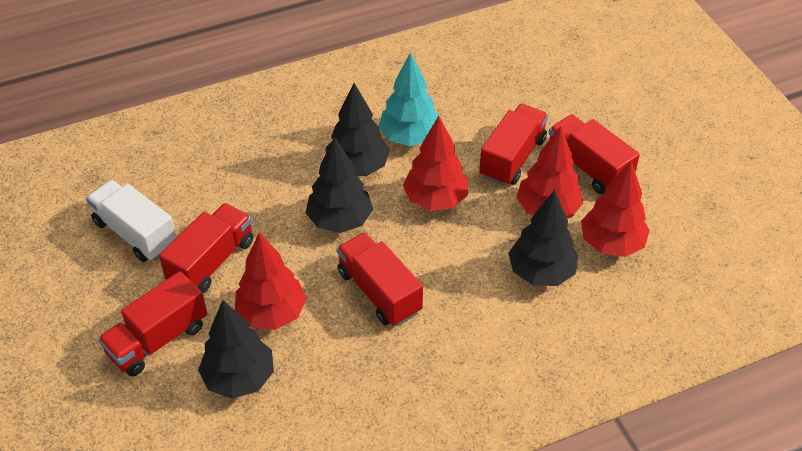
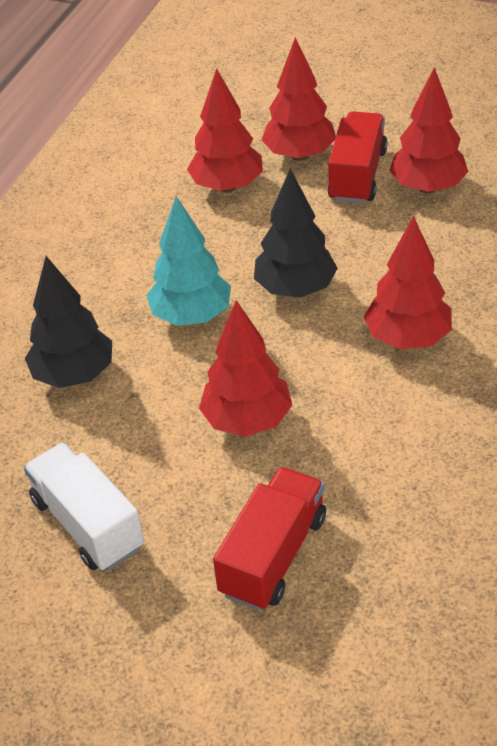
black tree: [198,300,274,399] [306,137,373,233] [325,83,390,176] [508,190,578,286] = 4 -> [25,256,112,388] [254,169,338,298] = 2
red tree: [235,232,307,330] [403,116,468,211] [516,126,583,218] [581,161,650,257] = 4 -> [187,68,263,192] [199,300,292,437] [261,37,336,161] [364,216,452,349] [389,67,468,193] = 5
red truck: [98,271,207,377] [159,203,253,293] [337,232,423,326] [479,104,548,186] [549,115,640,194] = 5 -> [213,467,326,610] [327,111,388,204] = 2

